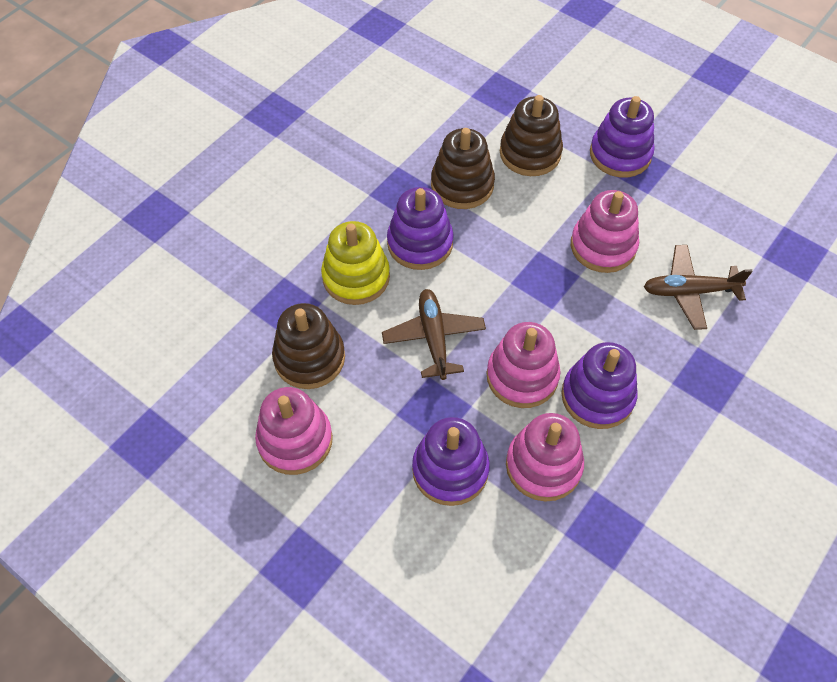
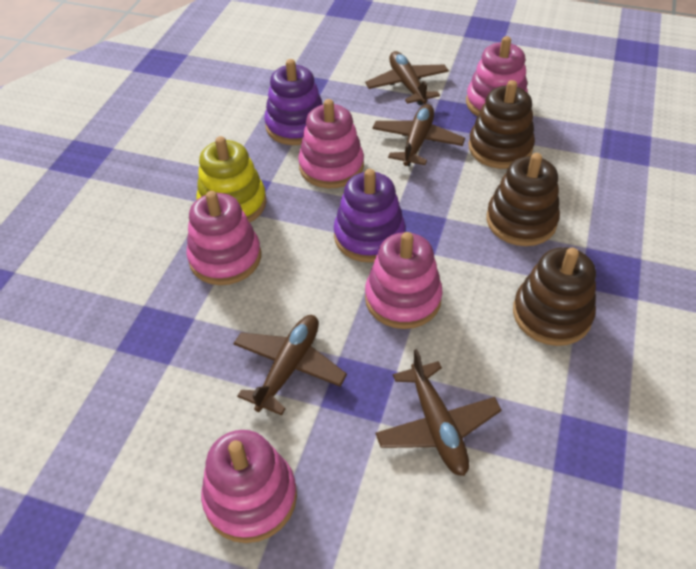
brown plane: [382,289,486,380] [644,245,753,330] = 2 -> [233,315,347,415] [365,51,449,105] [372,104,465,166] [375,349,502,476] = 4
pink stacking toy: [255,387,333,475] [487,322,561,408] [506,413,584,501] [571,190,639,273] = 4 -> [186,191,261,285] [201,430,297,543] [298,99,364,188] [365,232,443,329] [466,36,528,116] = 5
purple stacking toy: [387,187,454,270] [412,417,490,506] [561,342,638,429] [590,96,655,178] = 4 -> [264,59,322,145] [334,169,405,263] = 2

